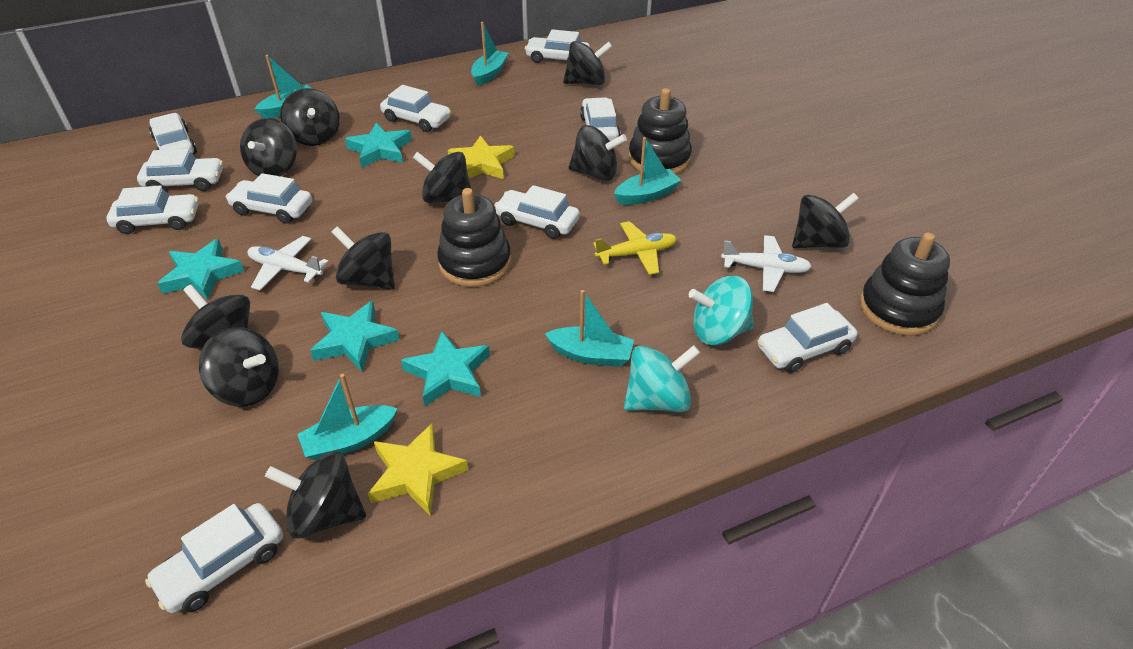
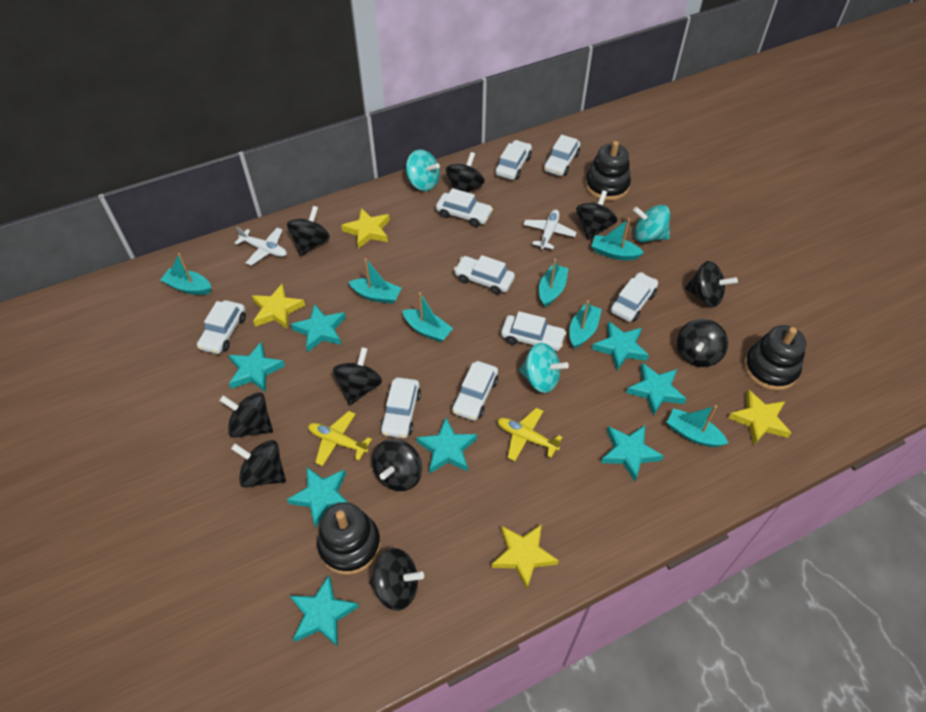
turquoise boat: [255,55,312,118] [297,374,398,460] [471,22,508,86] [545,290,634,367] [614,137,681,205] = 5 -> [160,253,212,295] [349,258,401,304] [402,292,453,342] [539,259,569,307] [570,300,602,349] [592,218,644,260] [667,405,728,447] = 7
turquoise spinning top: [624,345,700,412] [689,276,754,345] = 2 -> [406,149,440,191] [519,343,569,393] [633,205,670,242] = 3
turquoise star: [157,239,244,300] [310,301,400,372] [345,123,412,168] [401,331,490,406] = 4 -> [229,342,285,392] [287,467,348,528] [290,575,359,647] [291,304,346,352] [416,417,477,473] [592,321,649,371] [601,425,663,481] [626,363,686,416] = 8
white car: [106,186,199,234] [137,149,223,191] [145,503,283,613] [149,113,197,154] [226,173,312,224] [380,85,451,132] [494,185,580,239] [525,29,590,63] [580,97,621,141] [758,303,857,373] = 10 -> [197,300,246,354] [380,377,421,438] [436,188,493,227] [452,361,498,421] [454,255,515,295] [495,140,532,180] [501,311,566,351] [544,135,580,176] [611,272,658,322] = 9
yellow plane: [593,221,677,275] = 1 -> [308,411,372,466] [497,408,562,461] = 2
yellow star: [368,423,468,516] [448,135,515,179] = 2 -> [252,284,305,329] [341,208,390,249] [491,524,559,589] [728,390,791,445] = 4

